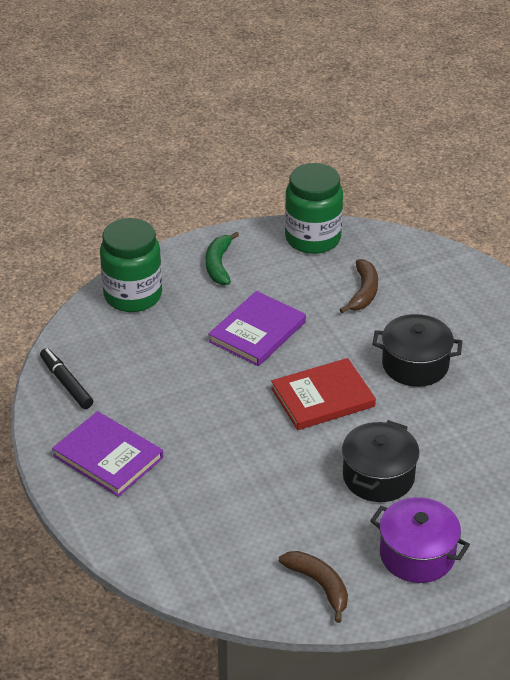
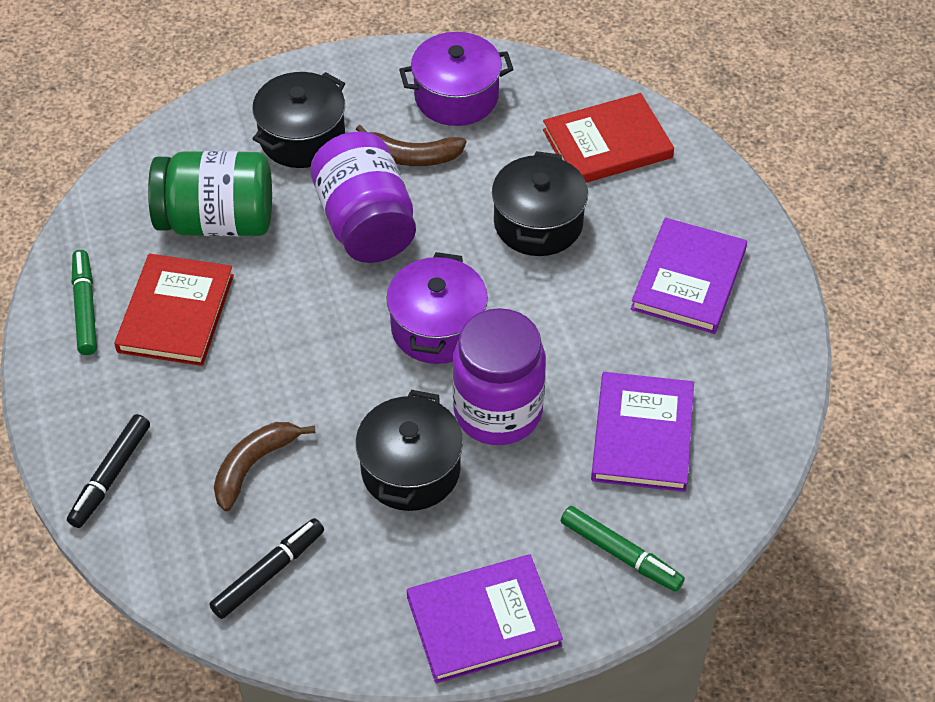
black marker: [40,348,93,409] = 1 -> [67,414,150,528] [209,518,324,619] = 2
black pot: [342,420,419,502] [373,314,462,387] = 2 -> [252,72,345,168] [356,390,463,511] [492,151,588,256] = 3
green banana: [206,231,239,285] = 1 -> none = 0
green jar: [100,218,162,312] [285,163,343,254] = 2 -> [148,151,272,236] = 1
green marker: none = 0 -> [72,250,97,355] [561,506,685,592] = 2
purple book: [52,411,163,497] [208,291,306,366] = 2 -> [407,555,563,683] [591,372,694,492] [631,218,747,334] = 3
purple jar: none = 0 -> [310,131,416,263] [452,308,546,445] = 2
purple pot: [370,497,470,583] = 1 -> [386,252,488,364] [399,32,514,126] = 2
red book: [271,358,376,430] = 1 -> [114,254,234,366] [543,93,674,183] = 2

